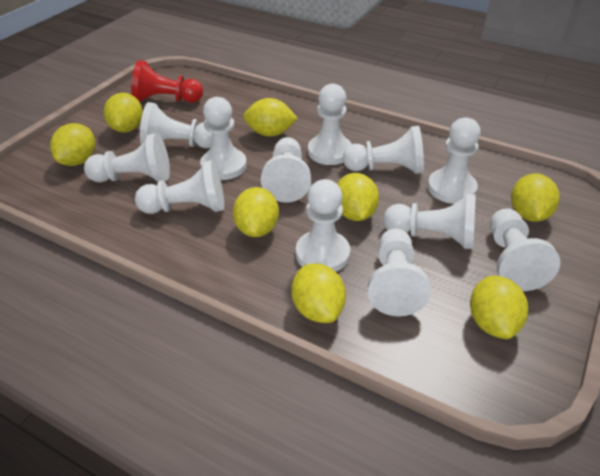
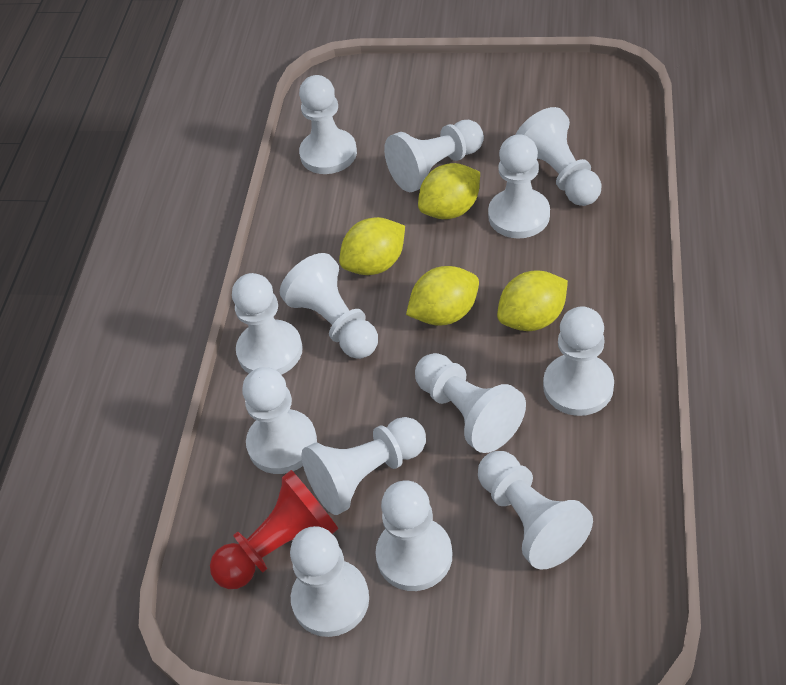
white pawn: [84,133,170,182] [135,160,224,214] [140,102,212,148] [200,97,247,180] [261,137,311,203] [296,179,350,272] [308,84,352,165] [343,126,424,174] [368,229,431,316] [383,194,476,249] [428,118,481,204] [490,208,560,291] = 12 -> [232,273,303,375] [242,367,317,474] [280,253,378,359] [290,526,369,637] [299,75,357,174] [302,417,426,515] [375,481,452,591] [384,120,484,192] [415,353,526,453] [478,451,593,570] [488,134,550,239] [515,107,602,206] [543,306,614,416] = 13
yellow lemon: [50,123,95,166] [104,93,143,133] [233,187,279,237] [243,98,298,137] [291,263,346,323] [337,173,379,221] [470,276,528,339] [511,174,560,222] = 8 -> [339,217,405,275] [406,266,479,326] [418,163,480,219] [497,271,568,331] = 4

